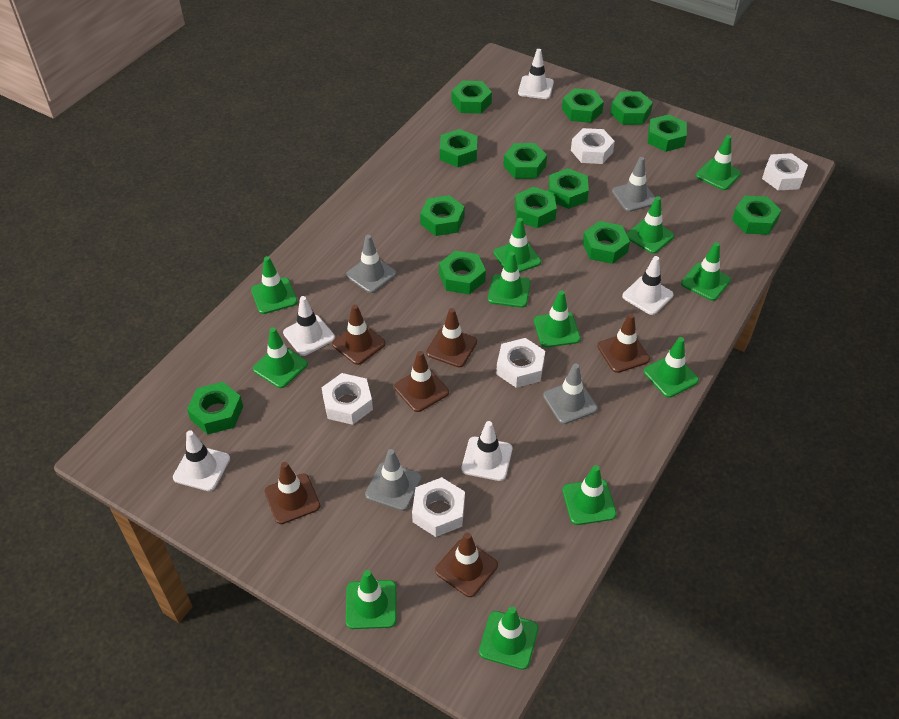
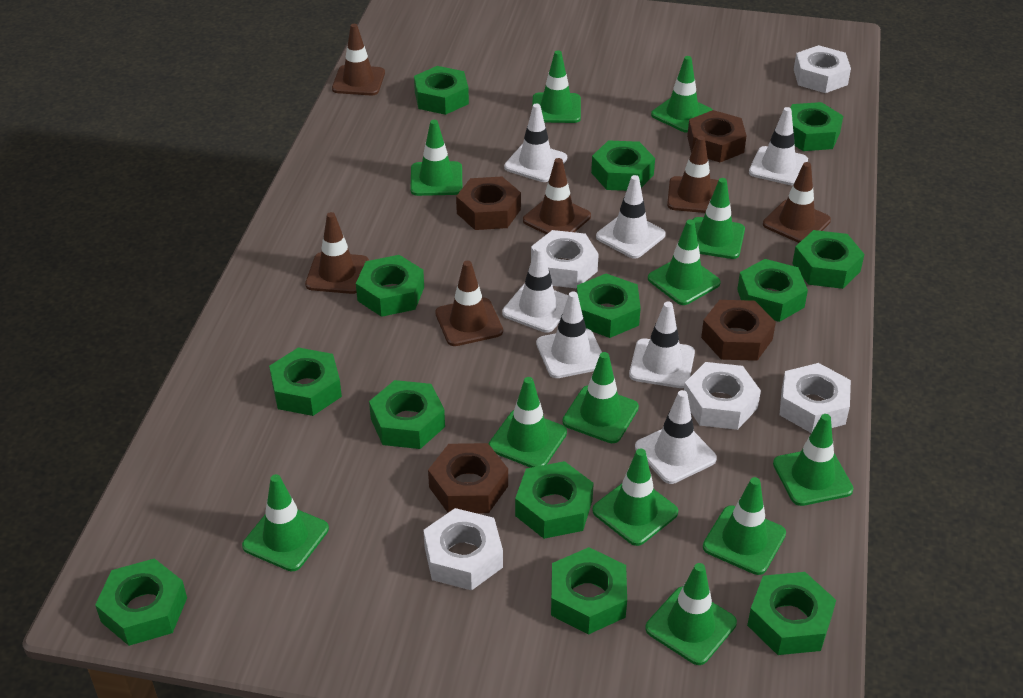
brown nut: none = 0 -> [428,443,508,513] [456,177,521,230] [687,110,747,162] [701,300,776,361] = 4
grey traffic cone: [346,235,397,293] [365,449,422,511] [543,364,598,424] [612,157,655,212] = 4 -> none = 0
white traffic cone: [173,430,230,491] [283,296,335,356] [462,421,512,481] [518,49,554,99] [622,256,673,315] = 5 -> [502,246,568,333] [504,103,567,182] [536,291,602,378] [596,175,666,259] [629,302,695,388] [635,390,717,484] [749,107,808,186] = 7

